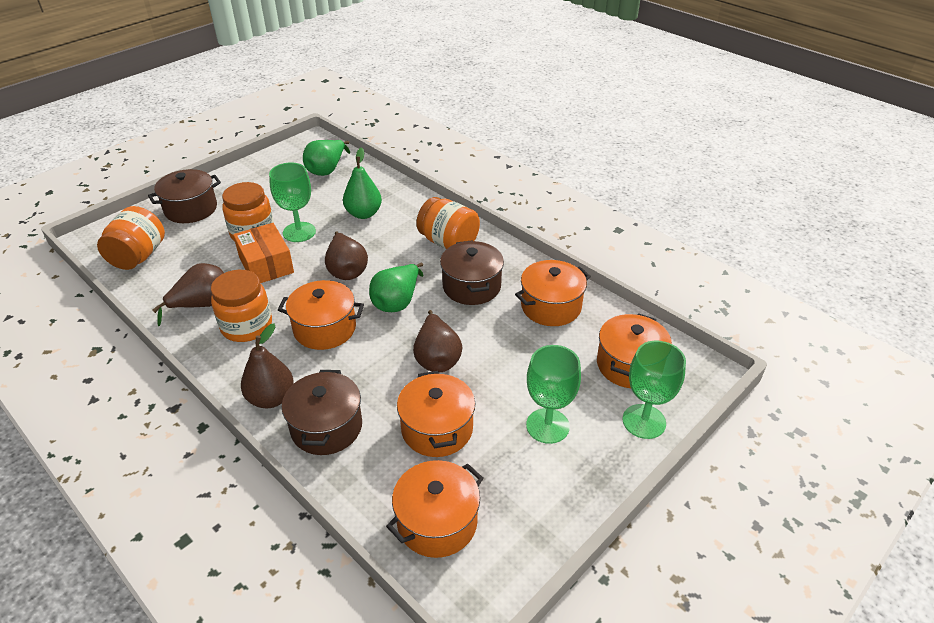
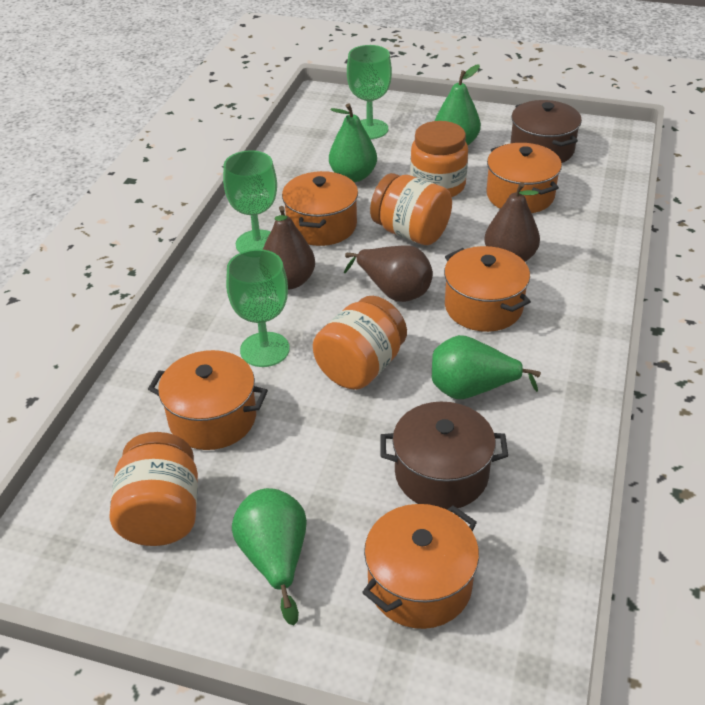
brown pear: [152,263,224,326] [241,323,294,408] [325,231,368,280] [413,310,462,372] = 4 -> [263,206,315,290] [344,245,433,302] [484,182,540,262] = 3
brown pot: [148,169,221,223] [282,370,362,455] [440,241,504,305] = 3 -> [380,402,508,510] [510,100,582,163] = 2
green pear: [303,140,350,176] [343,147,382,219] [369,263,423,312] = 3 -> [232,488,307,625] [329,103,377,182] [432,335,541,399] [435,65,481,145] = 4
orange box: [233,223,294,283] = 1 -> none = 0

